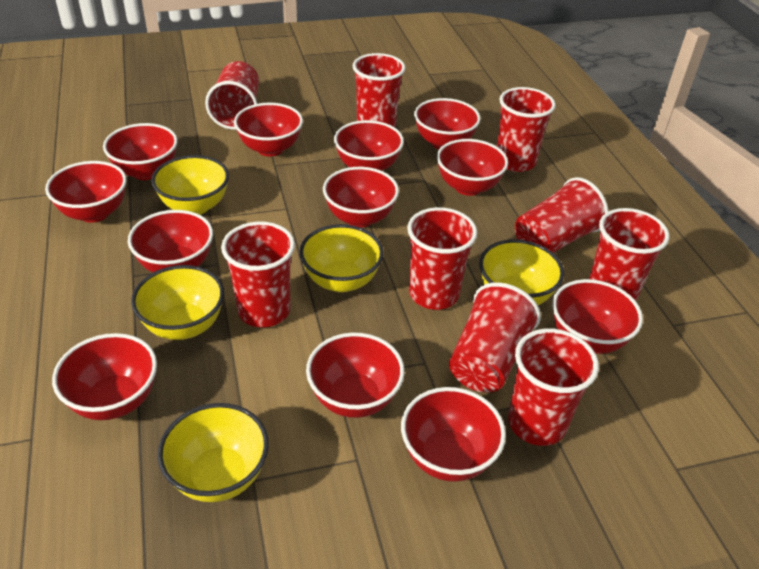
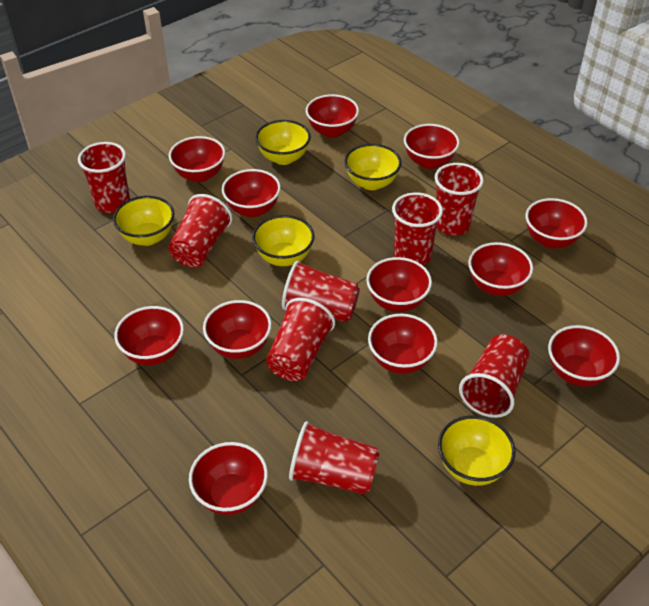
red cup: [205,61,259,130] [221,221,295,327] [353,53,406,127] [407,207,478,310] [449,282,541,392] [497,87,556,172] [508,328,599,446] [515,177,609,253] [589,208,670,301] = 9 -> [78,142,130,213] [169,194,232,267] [266,298,335,381] [282,260,360,322] [289,421,380,495] [392,193,443,265] [435,163,484,235] [459,335,530,418] = 8

